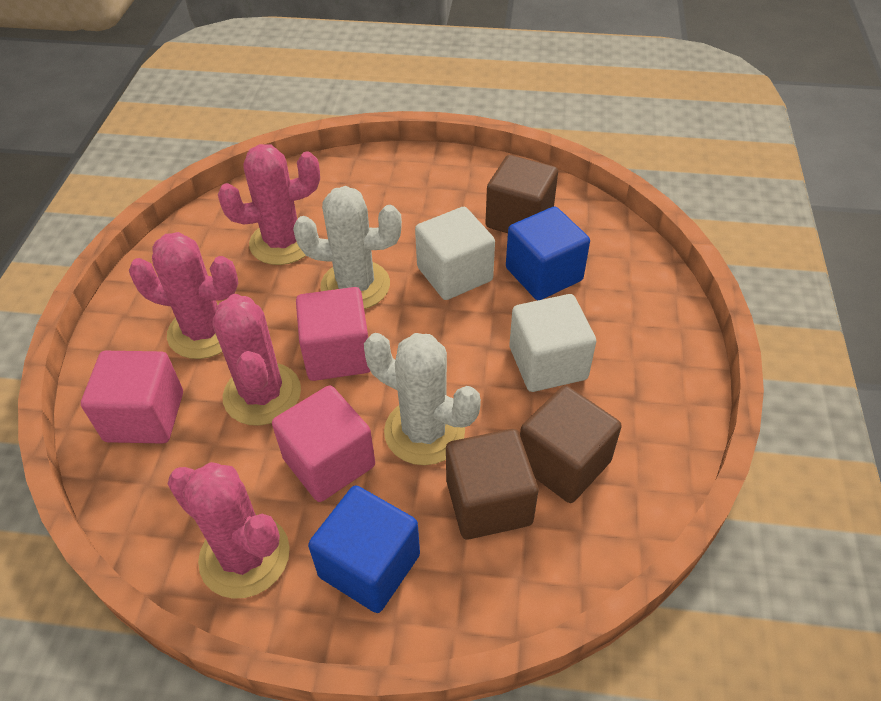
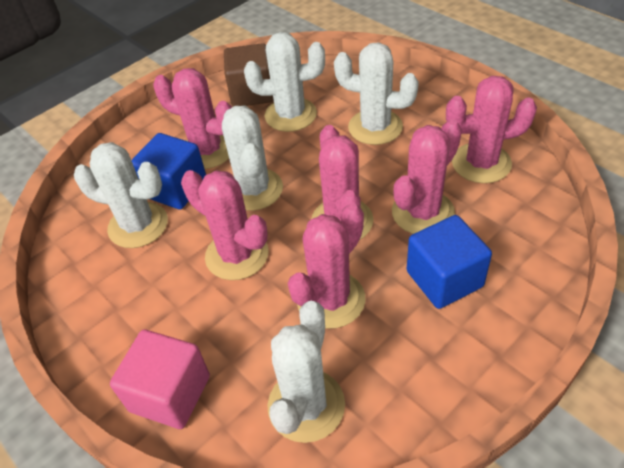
brown cube: [446,429,538,540] [485,155,558,233] [520,386,622,503] = 3 -> [224,43,274,107] = 1
pink cactus: [129,232,238,359] [168,462,290,599] [213,294,301,426] [218,144,320,265] = 4 -> [153,68,232,169] [181,170,269,280] [288,203,366,329] [312,125,374,239] [392,119,462,234] [446,76,537,183] = 6
pink cube: [81,351,183,444] [272,385,375,502] [296,287,370,381] = 3 -> [110,330,210,429] = 1
white cactus: [293,186,402,309] [364,333,481,465] = 2 -> [74,142,168,248] [222,106,283,211] [244,32,325,132] [267,301,345,443] [334,42,419,145] = 5
white cube: [415,207,495,300] [509,294,596,392] = 2 -> none = 0

